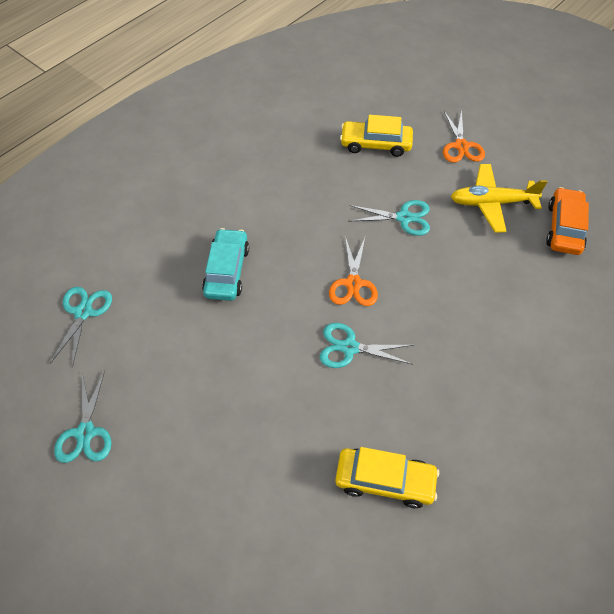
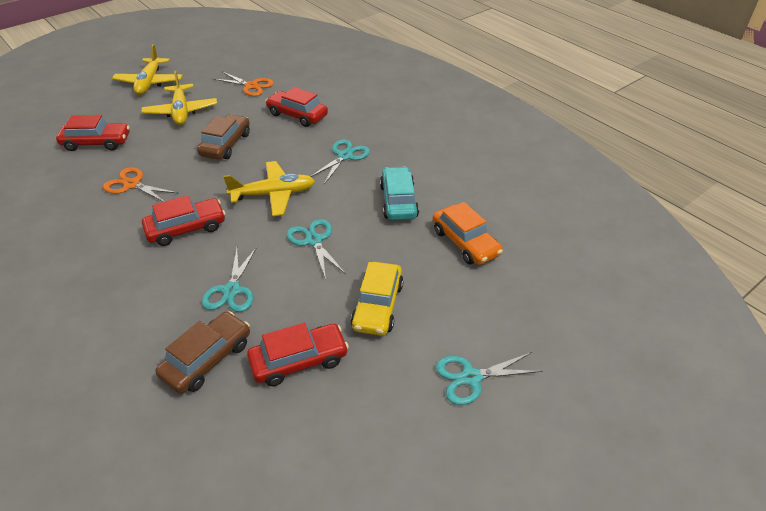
brown car: none = 0 -> [156,311,250,394] [197,114,250,159] = 2
red car: none = 0 -> [56,115,130,151] [142,195,225,246] [247,323,349,386] [266,87,328,127] = 4
yellow car: [335,447,439,508] [340,115,413,157] = 2 -> [351,262,404,336] = 1
yellow plane: [451,164,548,232] = 1 -> [112,44,183,95] [141,71,217,125] [223,161,315,216] = 3

